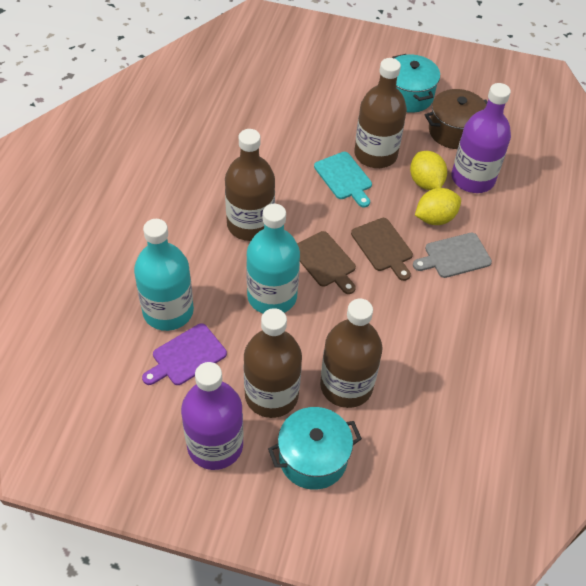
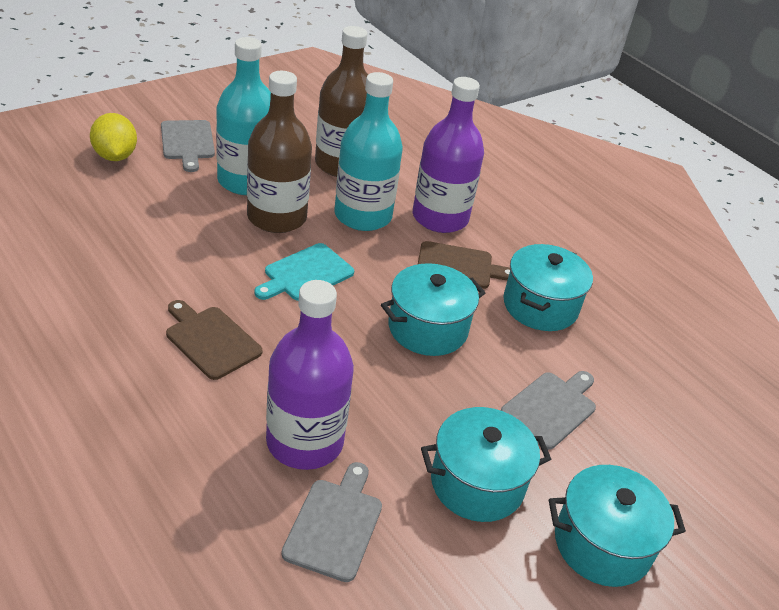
brown bottle: [225,129,275,241] [244,308,302,418] [320,298,383,408] [354,58,407,168] = 4 -> [247,71,312,233] [315,26,368,177] = 2
brown pot: [425,89,488,149] = 1 -> none = 0
grey cutting board: [413,233,492,278] = 1 -> [161,120,215,172] [281,462,382,582] [501,371,596,450] = 3
purple cutting board: [142,323,227,385] = 1 -> none = 0
turquoise pot: [268,407,362,490] [392,54,440,113] = 2 -> [381,263,485,356] [421,407,551,522] [503,244,593,331] [549,465,686,587] = 4
yellow lemon: [410,151,447,190] [415,188,461,225] = 2 -> [90,113,137,161] = 1

